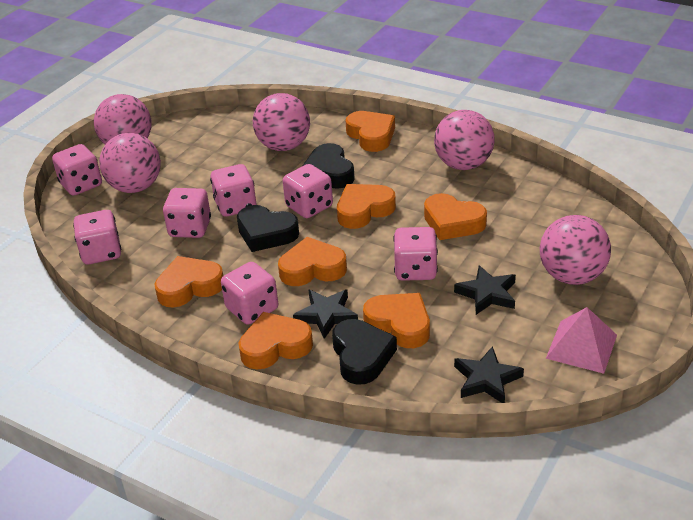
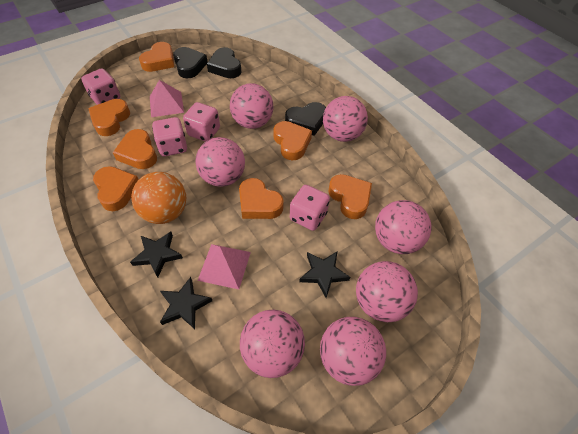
orange ball: none = 0 -> [131,172,186,224] = 1
pink ball: [94,94,152,144] [99,133,161,193] [253,93,310,151] [434,110,495,170] [540,215,611,285] = 5 -> [195,137,245,187] [230,83,274,129] [240,310,305,378] [320,317,386,386] [323,96,368,142] [356,261,418,322] [375,200,432,254] = 7
pink dice: [52,144,102,196] [73,210,121,264] [163,188,211,238] [210,164,256,217] [221,262,278,324] [283,164,333,218] [393,227,438,281] = 7 -> [81,69,120,105] [152,117,187,156] [183,102,220,142] [290,185,330,231] = 4
pink pyramid: [546,307,617,374] = 1 -> [150,80,184,117] [198,244,251,289] = 2

